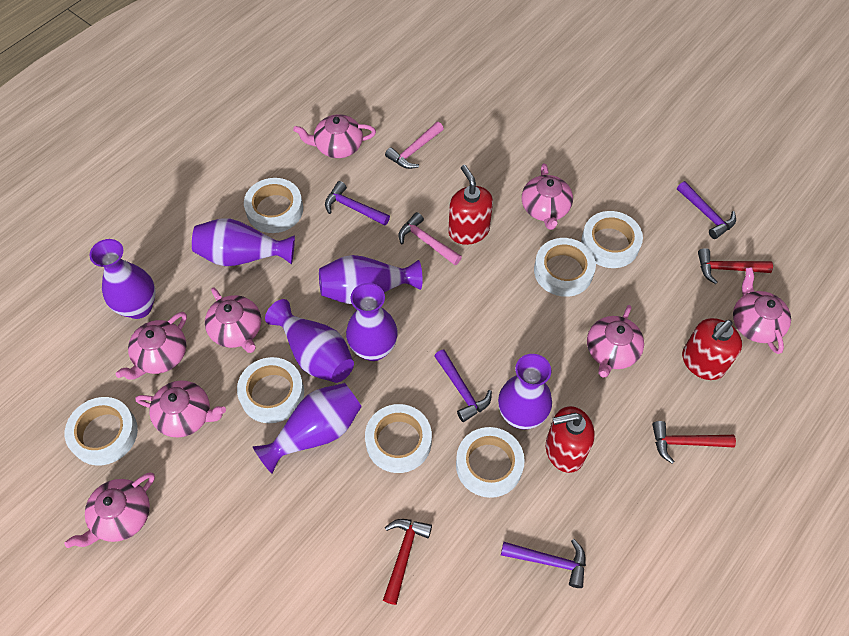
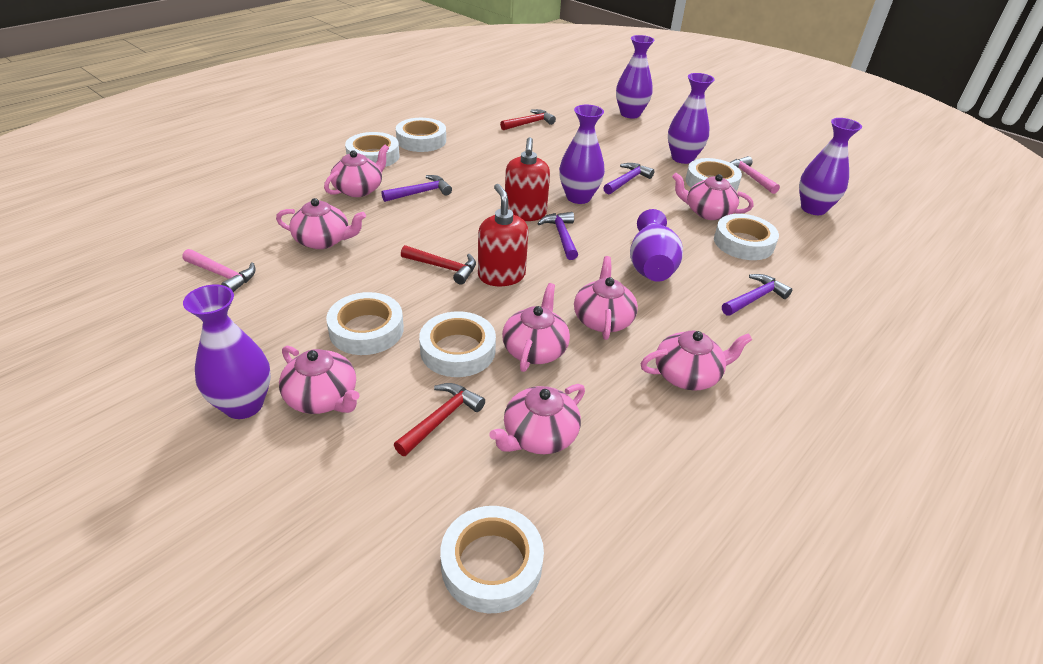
purple vase: [89,239,156,319] [192,218,295,266] [253,383,362,474] [265,299,354,383] [319,255,423,304] [346,283,398,361] [498,354,552,429] = 7 -> [183,284,271,419] [559,105,605,204] [616,35,654,119] [630,209,683,282] [668,73,715,164] [799,118,862,215] = 6
red soap dispenser: [449,165,493,245] [546,406,594,473] [682,318,742,380] = 3 -> [478,184,529,286] [505,137,550,221] = 2

